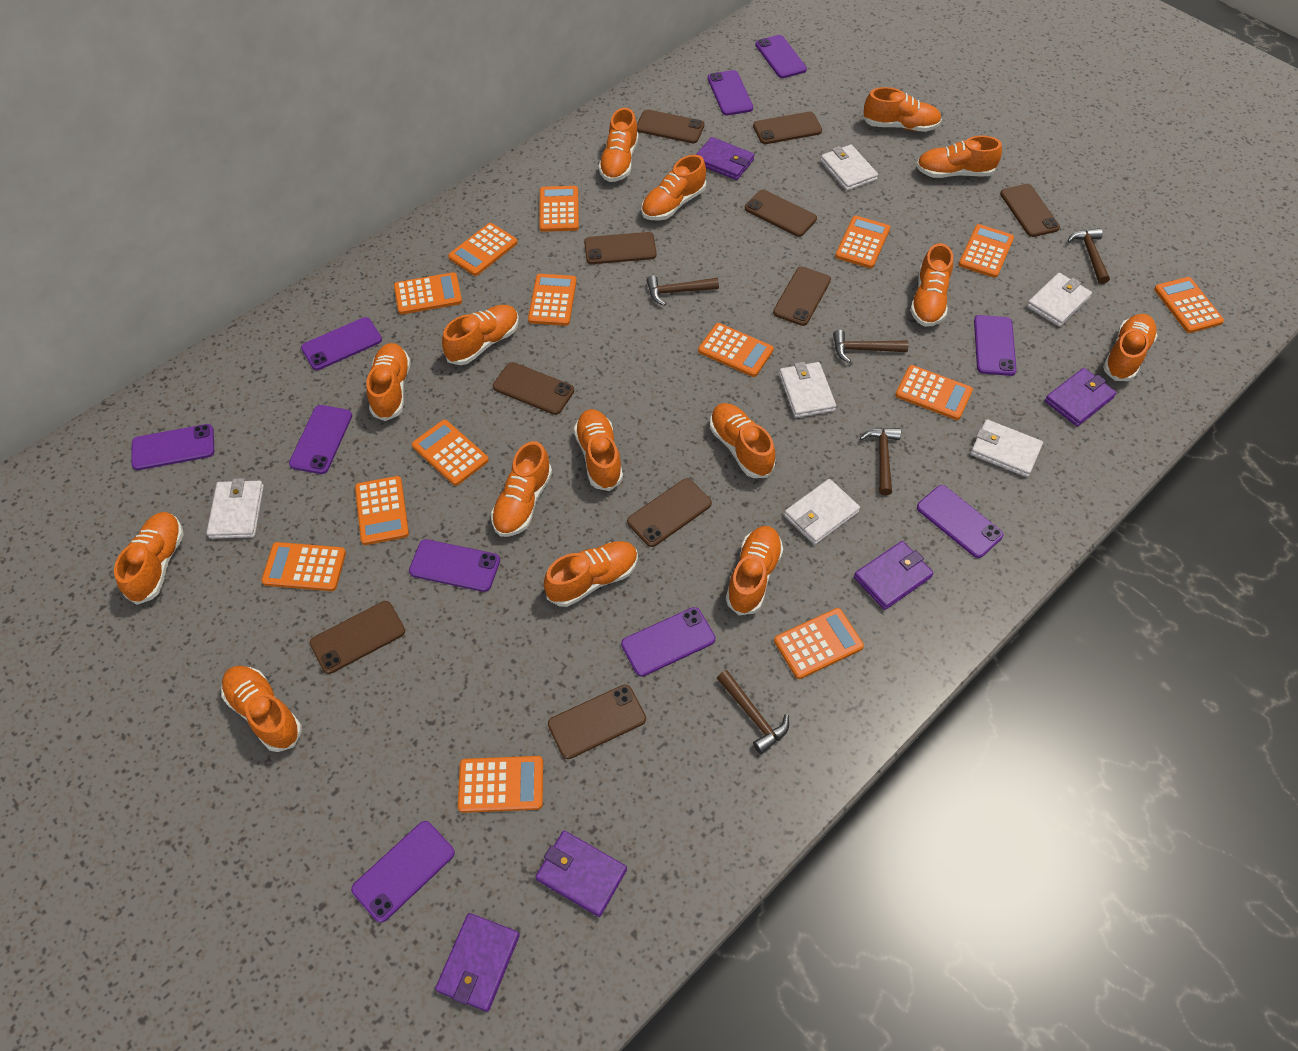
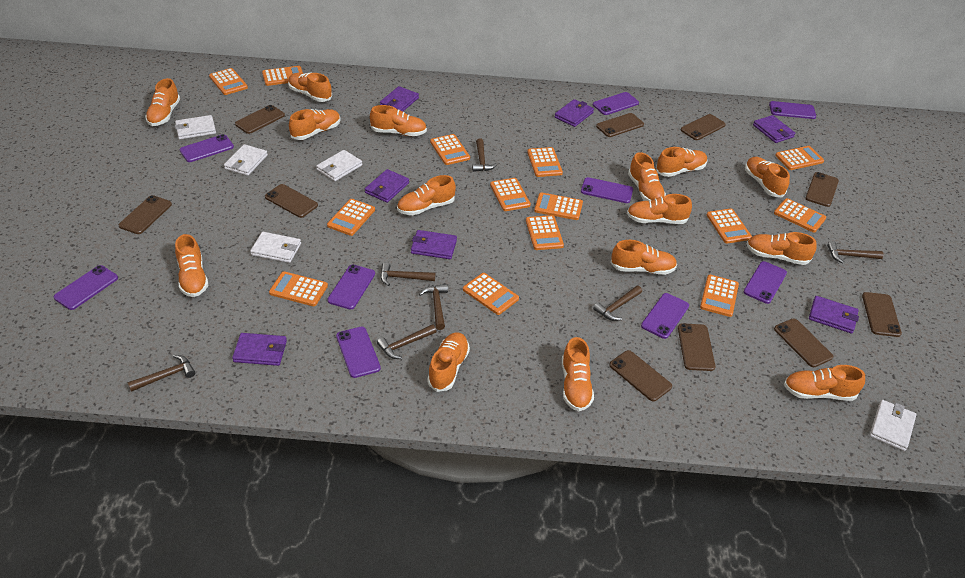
brown hammer: [646,275,719,306] [717,670,789,754] [833,330,909,363] [860,428,901,496] [1067,228,1110,284] = 5 -> [127,355,195,392] [377,324,437,359] [380,262,435,286] [419,284,448,330] [472,138,497,172] [593,286,642,321] [827,241,883,263] = 7
purple phone: [131,424,214,470] [289,405,352,474] [301,317,382,370] [351,821,455,923] [409,539,500,592] [621,607,715,677] [708,70,753,115] [755,35,807,78] [917,485,1003,558] [974,315,1017,376] = 10 -> [54,265,118,310] [180,134,234,162] [327,265,375,310] [336,327,381,378] [581,177,633,203] [593,92,639,115] [641,293,689,339] [744,261,787,304] [769,101,816,119] = 9
purple wallet: [435,913,520,1012] [535,831,627,917] [696,137,754,180] [854,541,934,610] [1045,368,1117,426] = 5 -> [232,333,287,366] [365,169,409,203] [380,86,419,112] [411,230,457,259] [555,99,594,127] [753,115,795,143] [809,296,859,334] = 7
white wallet: [206,478,264,539] [779,362,836,418] [784,479,860,545] [820,144,878,191] [970,419,1043,477] [1027,273,1092,327] = 6 -> [175,115,216,139] [224,144,268,176] [250,232,301,263] [316,150,362,181] [870,400,917,451] = 5

